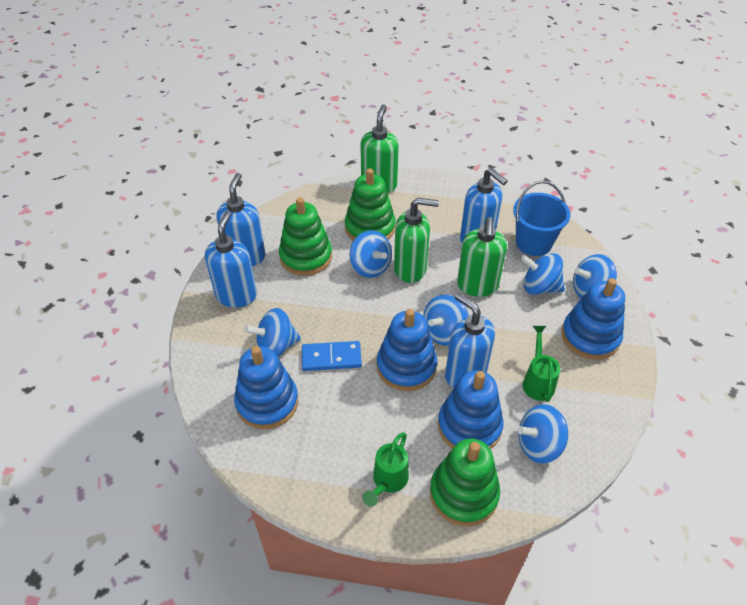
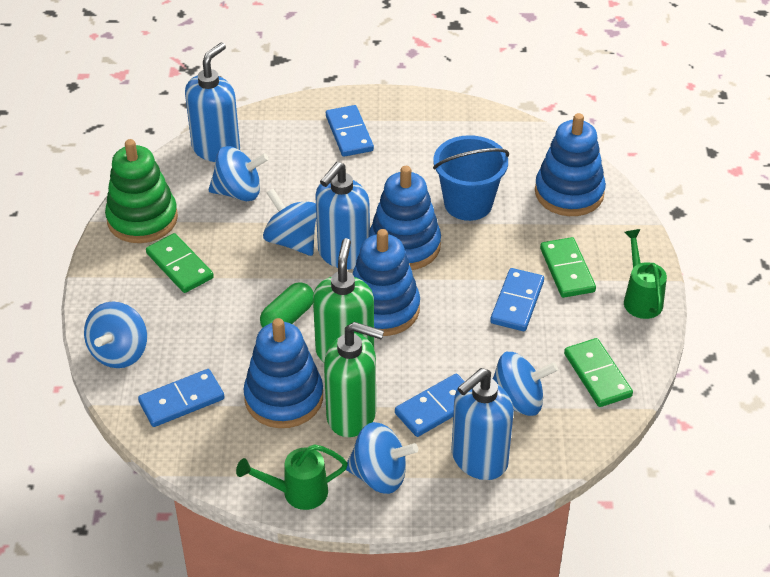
blue domino: [302,341,362,371] = 1 -> [138,369,225,427] [326,105,374,157] [395,374,465,437] [490,268,544,331] = 4
blue soap dispenser: [205,211,257,308] [216,173,266,266] [445,293,495,388] [460,168,507,243] = 4 -> [185,42,240,162] [315,162,370,270] [452,368,514,480] = 3
blue spinning top: [244,308,301,357] [349,230,392,278] [423,295,469,346] [517,404,568,463] [520,253,565,295] [573,254,617,298] = 6 -> [84,302,147,368] [208,146,269,201] [263,189,316,256] [346,422,418,494] [493,352,558,416] = 5
green capsule: none = 0 -> [260,282,314,328] = 1
green domino: none = 0 -> [146,233,214,293] [540,237,596,298] [564,338,633,407] = 3
green soap dispenser: [360,105,399,193] [394,198,439,283] [457,217,507,297] = 3 -> [313,238,374,362] [324,322,384,437] = 2
green stacking toy: [279,197,332,276] [345,168,396,241] [430,439,500,526] = 3 -> [105,139,178,243] = 1

